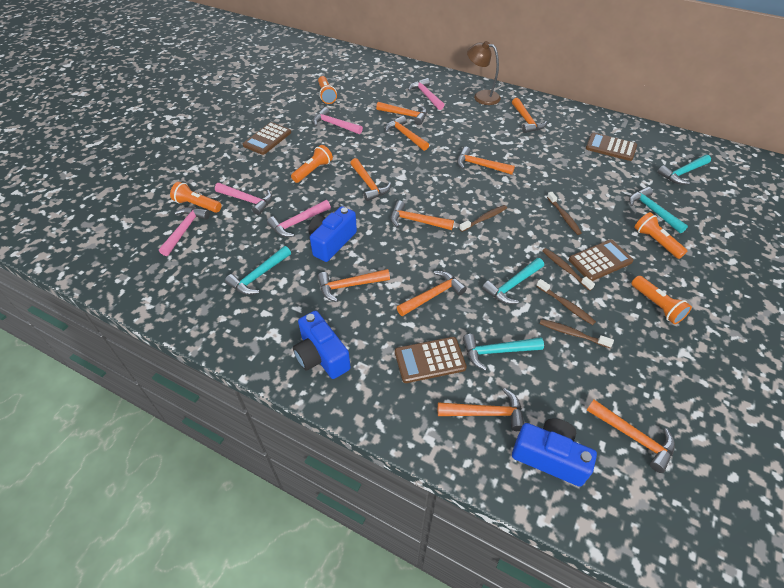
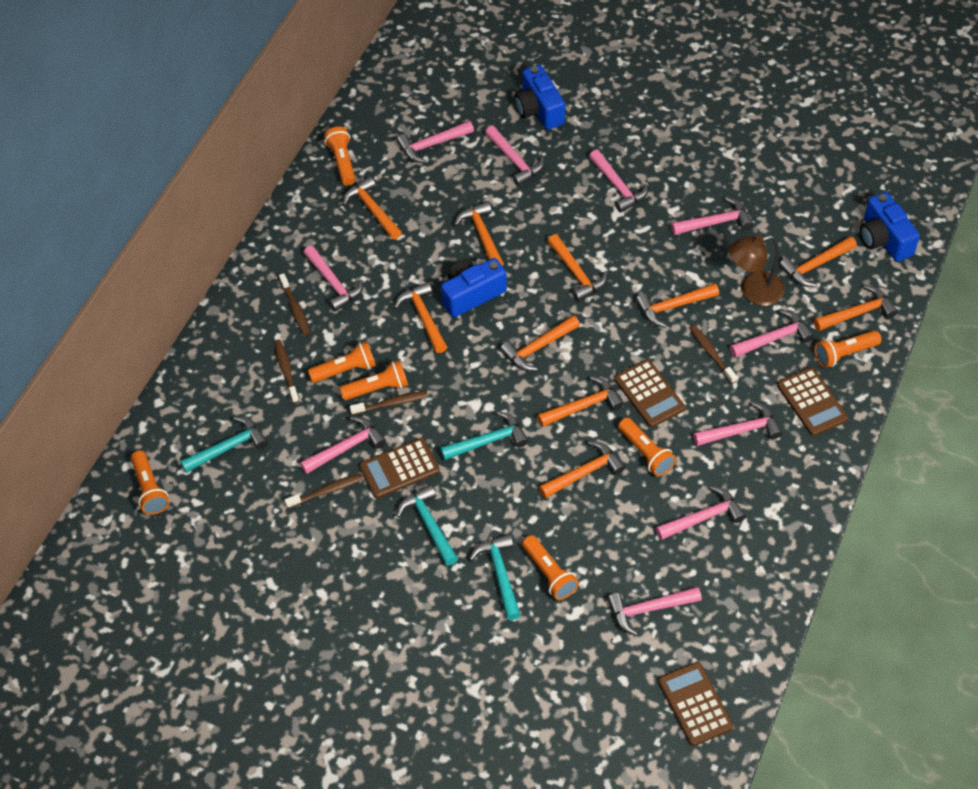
orange flashlight: [170,182,221,213] [291,145,333,183] [318,76,337,104] [631,276,692,324] [634,212,687,259] = 5 -> [131,451,169,515] [308,341,376,383] [324,127,356,186] [340,360,408,400] [522,535,579,600] [618,418,676,477] [814,330,881,368] = 7
pink hammer: [159,207,210,256] [215,183,272,215] [267,200,331,237] [313,107,363,134] [408,78,445,110] = 5 -> [300,417,386,474] [304,246,363,311] [397,121,474,163] [485,126,544,186] [589,149,648,213] [607,587,702,636] [656,486,746,540] [671,197,753,235] [693,402,782,446] [730,310,814,358] = 10
turquoise hammer: [225,246,291,295] [463,334,544,371] [482,258,544,304] [629,187,688,233] [657,155,711,185] = 5 -> [180,417,268,473] [396,485,458,566] [440,411,528,460] [469,534,521,620] = 4

